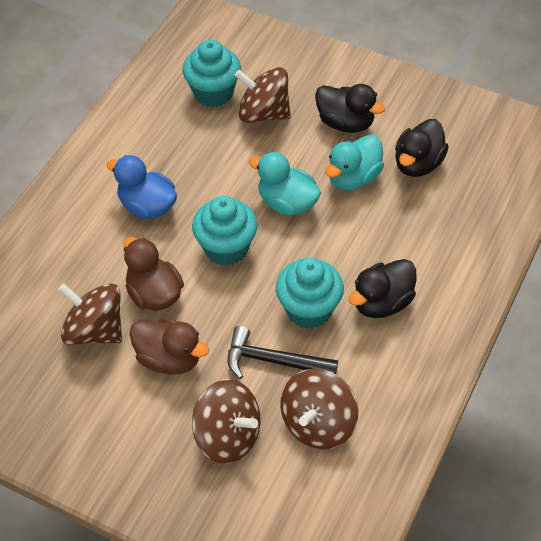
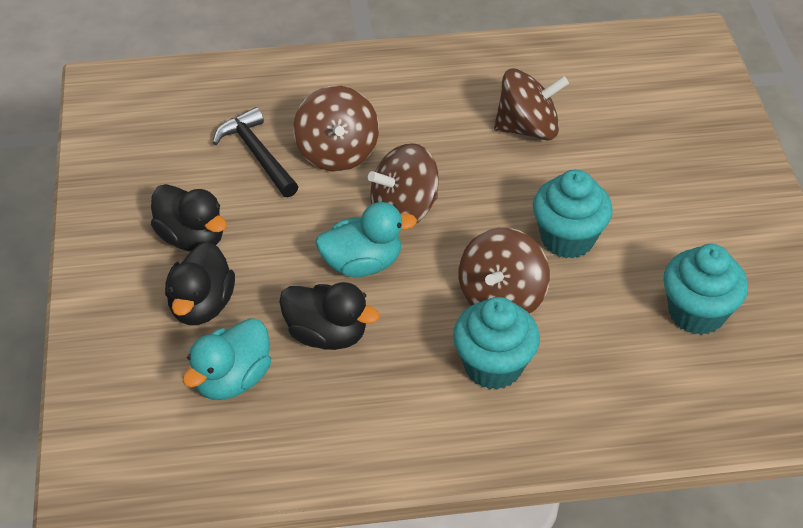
blue duck: [107,155,177,219] = 1 -> none = 0
brown duck: [123,237,184,311] [129,318,209,375] = 2 -> none = 0

